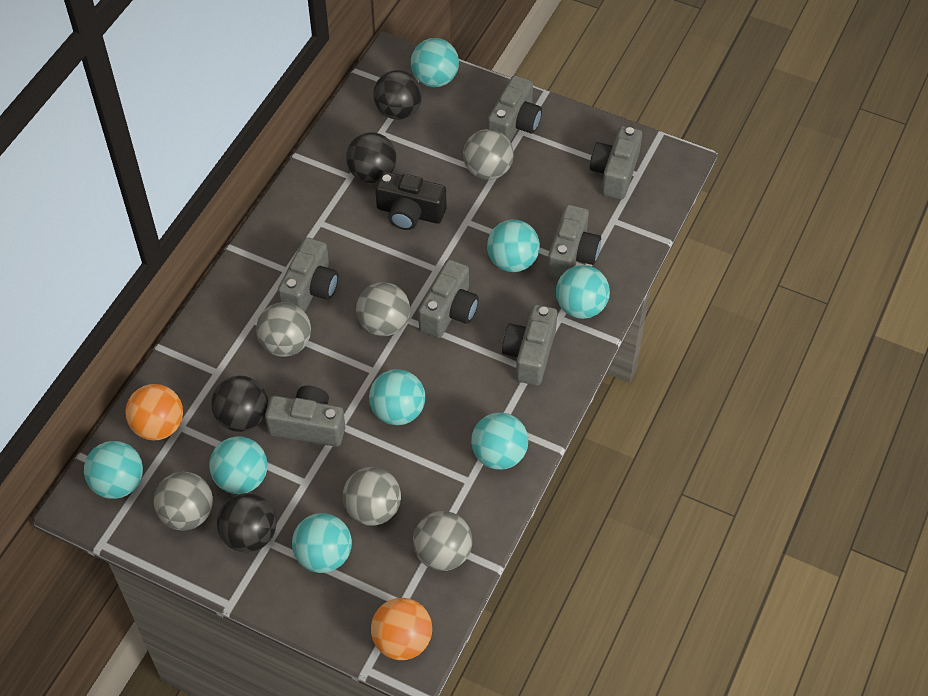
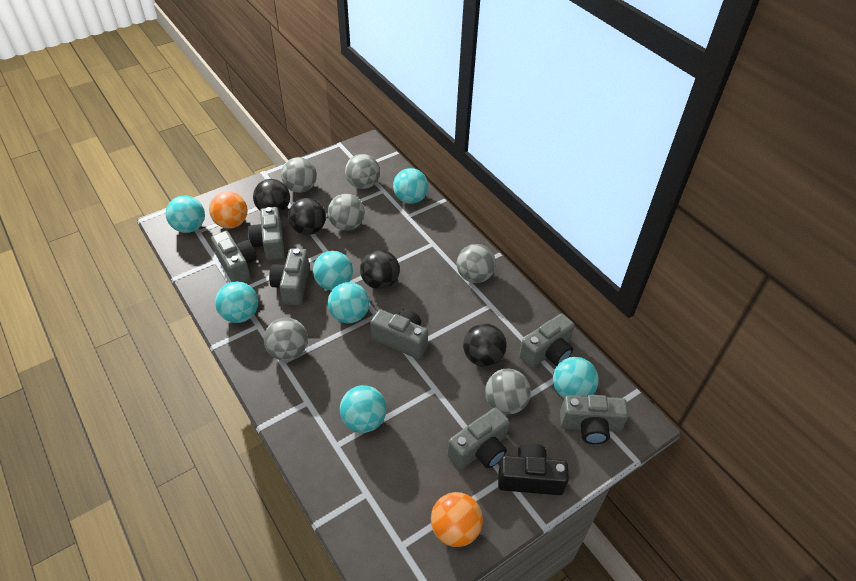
turquoise ball: [84,441,143,499] [209,436,268,494] [292,513,352,573] [369,369,425,425] [411,38,459,87] [471,412,528,470] [487,220,540,272] [556,265,610,319] = 8 -> [166,195,205,233] [215,281,258,323] [313,251,353,290] [328,282,369,323] [340,385,387,433] [393,168,428,204] [553,357,599,398] = 7

